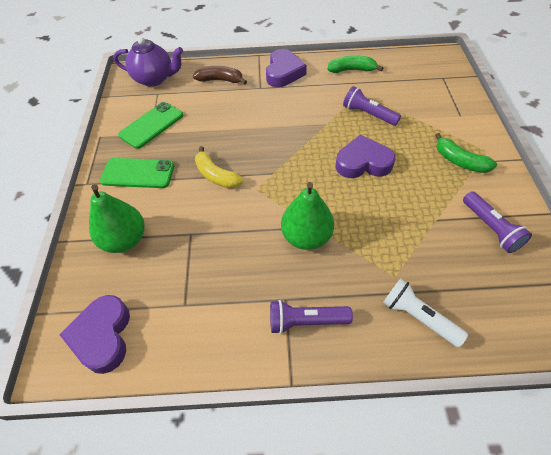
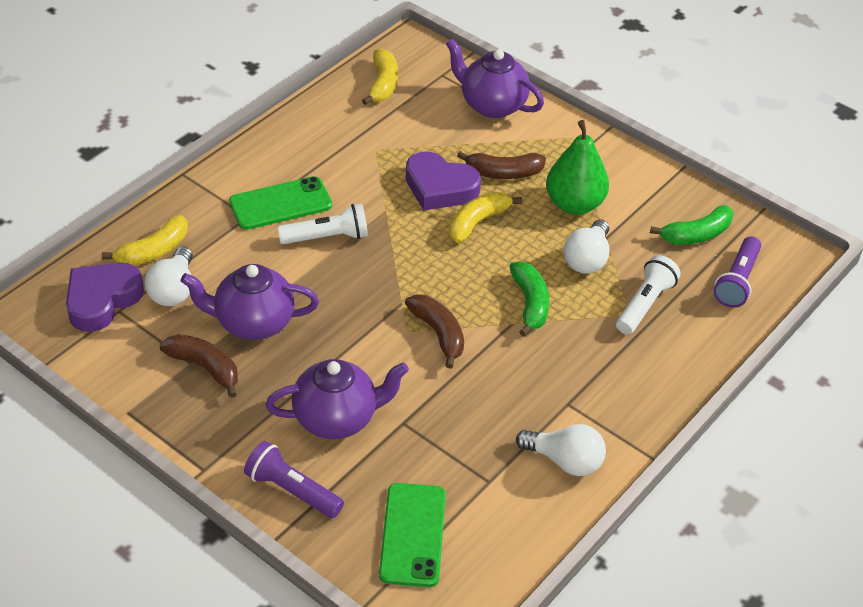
brown banana: [193,66,247,84] = 1 -> [160,334,238,398] [405,294,464,369] [457,151,546,179] = 3
green pear: [89,184,145,253] [281,182,334,250] = 2 -> [546,120,609,215] = 1
purple flashlight: [270,300,353,334] [343,86,401,126] [463,191,532,253] = 3 -> [244,441,344,518] [713,236,761,308] = 2
purple heart: [59,295,130,374] [266,49,307,87] [336,134,396,178] = 3 -> [66,263,144,332] [406,151,481,210] = 2
purple teapot: [113,37,183,87] = 1 -> [181,264,319,340] [266,359,409,439] [446,39,544,118] = 3
white flashlight: [383,278,468,347] = 1 -> [277,204,368,244] [616,255,680,334] = 2
white light bulb: none = 0 -> [145,247,193,306] [516,424,606,476] [563,219,610,274] = 3
yellow banana: [195,146,243,188] = 1 -> [102,215,188,265] [362,48,398,105] [449,192,522,243] = 3

